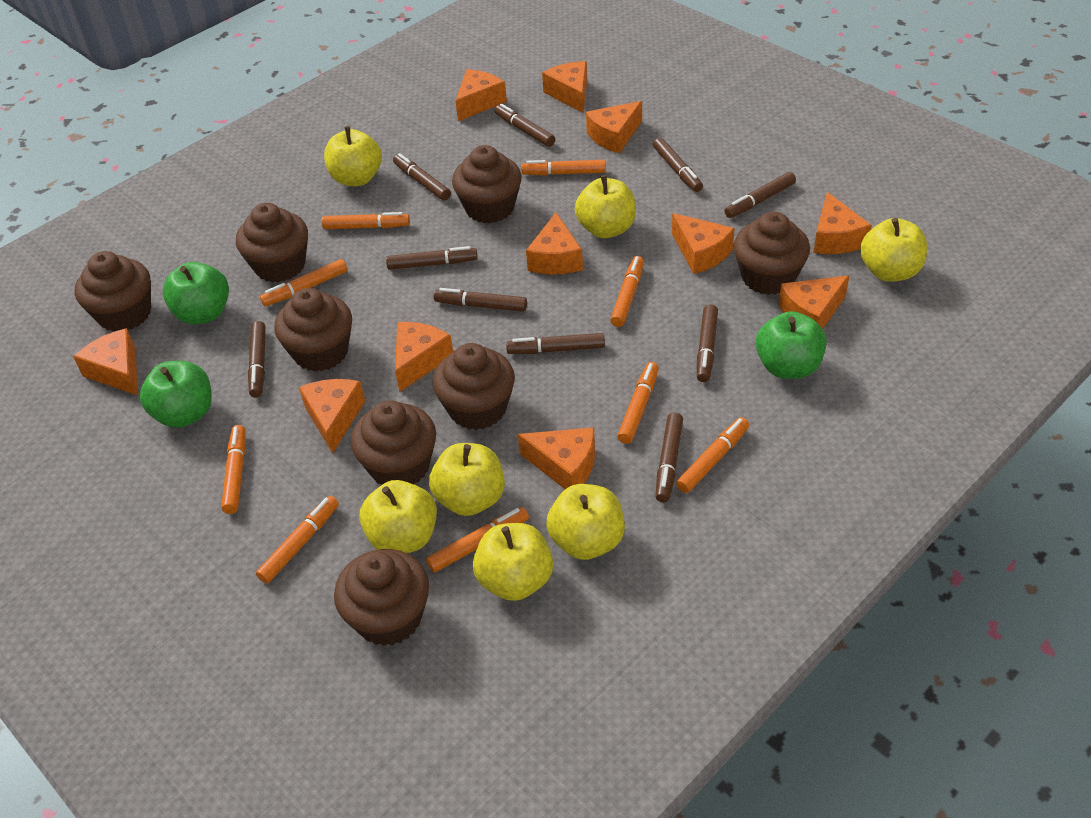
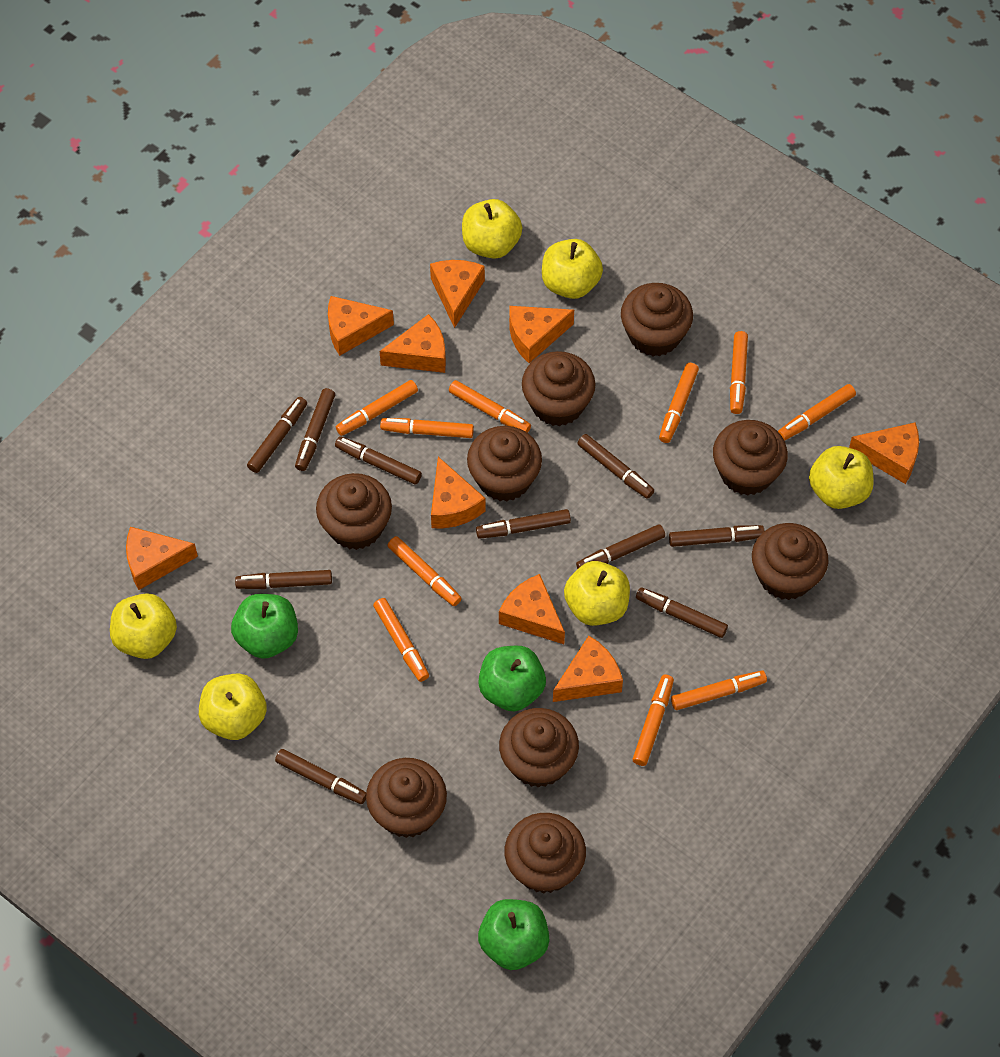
brown cupcake: [75,251,151,332] [236,203,308,282] [274,288,352,372] [334,549,429,646] [351,400,436,485] [433,343,515,430] [452,145,522,223] [733,212,810,295] = 8 -> [316,473,392,550] [366,758,447,838] [467,426,542,502] [499,708,579,788] [505,813,586,894] [522,351,596,426] [621,283,693,357] [713,420,788,496] [752,523,829,600] = 9
orange cheese: [73,328,138,395] [299,379,365,454] [395,322,453,392] [456,69,507,121] [518,427,595,489] [526,213,583,275] [542,61,587,113] [586,101,642,153] [672,213,735,274] [779,275,849,329] [814,192,872,254] = 11 -> [126,527,198,590] [328,296,394,356] [380,314,446,373] [430,260,485,328] [431,457,486,528] [499,574,565,644] [509,306,574,363] [553,636,623,702] [849,422,919,484] = 9
orange marker: [221,425,245,514] [256,496,339,584] [260,259,347,306] [322,212,410,229] [426,507,529,573] [521,160,606,175] [610,256,644,327] [617,362,659,444] [676,417,749,493] = 9 -> [336,380,418,436] [373,598,429,682] [380,418,474,438] [388,536,462,606] [449,380,531,433] [632,674,674,766] [659,363,699,443] [671,670,767,710] [730,331,748,414] [778,384,856,440] = 10
yellow apple: [324,126,382,186] [359,480,437,553] [429,443,505,516] [473,523,553,601] [546,484,625,560] [575,175,636,238] [860,218,927,282] = 7 -> [110,593,177,659] [199,673,267,740] [462,199,523,259] [542,239,603,299] [564,561,630,626] [809,446,874,509] = 6

